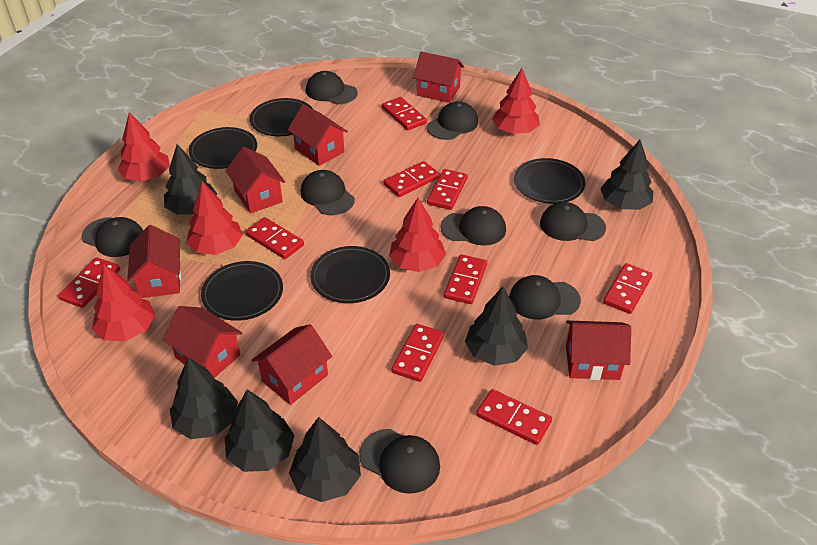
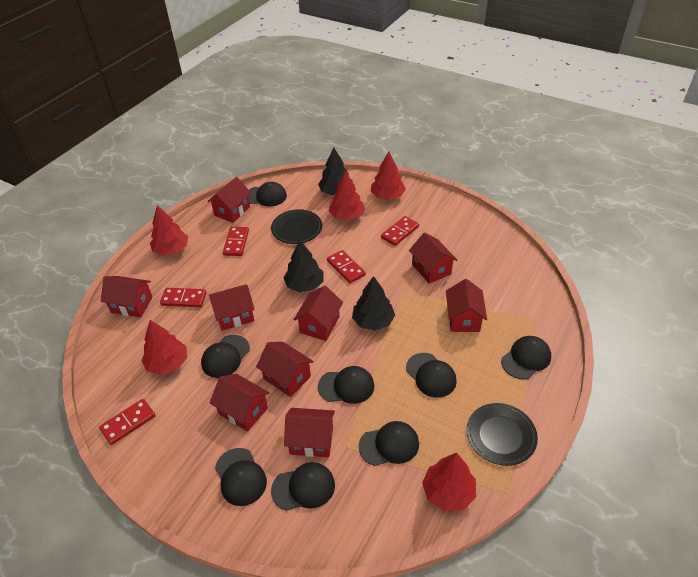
black plate: [189,127,257,169] [201,261,283,321] [250,98,313,136] [310,246,390,303] [514,158,585,204] = 5 -> [271,209,322,244] [467,403,538,466] = 2
black tree: [164,144,217,215] [170,357,238,439] [225,389,295,472] [289,417,361,502] [465,287,528,366] [600,140,653,210] = 6 -> [284,240,324,292] [318,148,353,195] [352,276,395,331] = 3
red domino: [58,257,120,308] [246,217,304,259] [382,97,427,131] [384,161,440,197] [392,324,444,382] [427,169,468,210] [444,255,487,304] [476,389,552,445] [603,263,652,314] = 9 -> [99,399,156,445] [160,288,207,307] [223,227,249,256] [327,250,366,283] [381,216,419,246] = 5
red house: [127,225,181,298] [163,306,242,378] [225,147,285,214] [252,324,332,405] [288,105,348,166] [413,52,464,103] [566,320,631,380] = 7 -> [101,276,153,318] [207,177,251,223] [209,285,255,331] [210,374,270,432] [256,342,314,397] [284,408,335,457] [294,286,343,341] [409,233,457,284] [446,279,487,332] = 9

